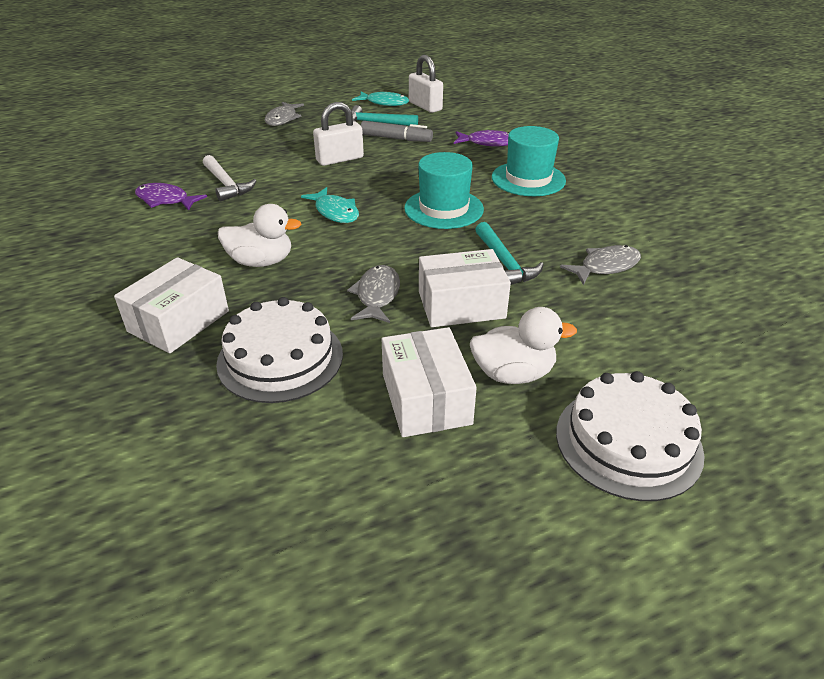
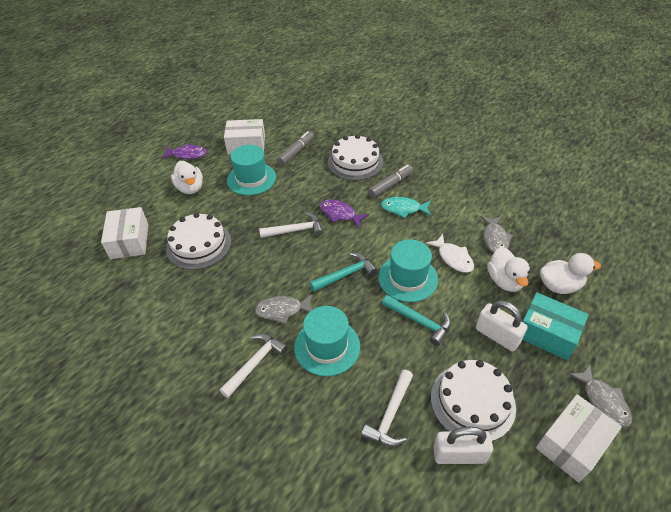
grey marker: [361,121,433,142] = 1 -> [277,131,314,166] [368,164,413,198] = 2
turquoise box: none = 0 -> [522,292,589,360] = 1
turquoise fish: [301,187,359,223] [352,91,409,106] = 2 -> [381,197,431,218] = 1
turquoise hat: [404,152,484,229] [492,126,566,196] = 2 -> [227,145,276,195] [294,306,360,376] [378,239,438,302] = 3
white cake: [216,297,343,403] [556,371,705,501] = 2 -> [166,213,231,270] [328,134,383,180] [431,360,516,441] = 3
white duck: [218,204,302,267] [470,307,577,384] = 2 -> [171,161,203,194] [487,247,530,292] [540,253,601,294] = 3
white fish: none = 0 -> [426,234,474,273] = 1
white hammer: [203,155,257,201] = 1 -> [220,334,288,398] [259,212,323,238] [361,370,413,447] = 3

